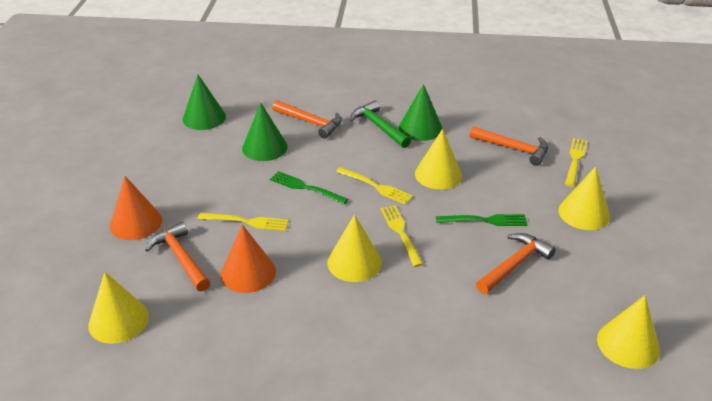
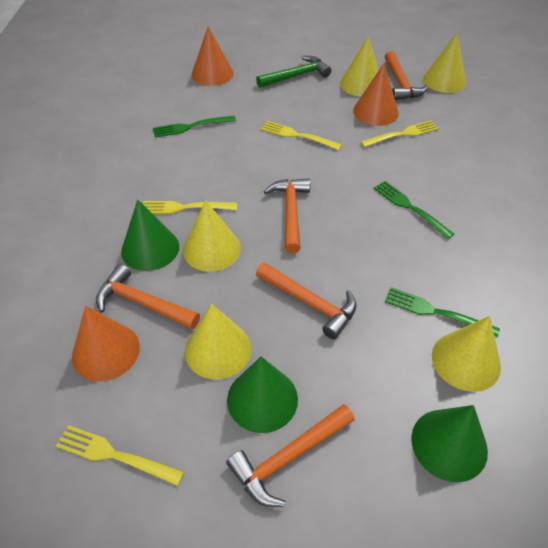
green fork: [270,171,348,204] [436,214,528,226] = 2 -> [153,116,236,138] [373,181,454,239] [385,287,500,338] = 3
orange cone: [110,176,162,240] [220,225,276,293] = 2 -> [72,306,140,381] [192,26,234,86] [353,64,399,126] = 3
orange hammer: [145,222,210,291] [272,100,342,139] [470,126,548,166] [476,233,556,294] = 4 -> [96,264,200,330] [226,404,355,507] [256,262,356,339] [264,178,310,254] [385,51,428,100] = 5

